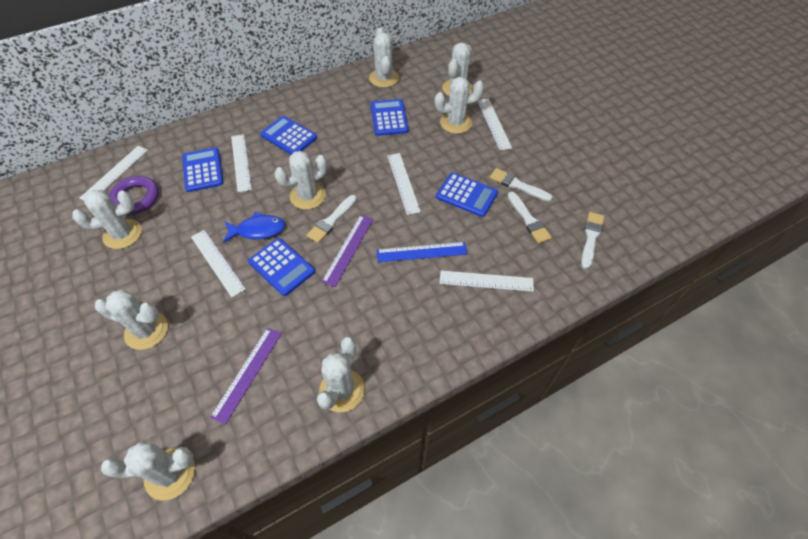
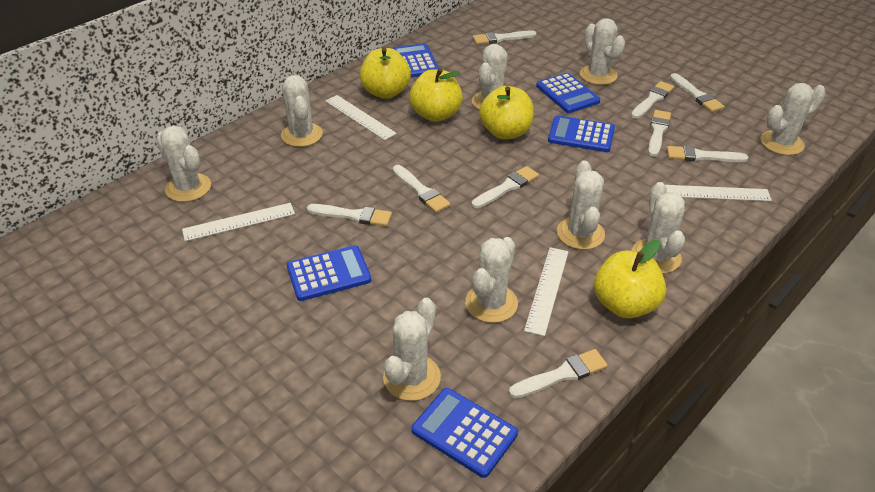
blue fish: [223,212,285,243] = 1 -> none = 0
blue ruler: [377,242,467,262] = 1 -> none = 0
purple ring: [109,176,159,215] = 1 -> none = 0
purple ruler: [210,328,282,425] [321,215,374,287] = 2 -> none = 0
white brush: [306,195,357,243] [490,168,553,202] [508,191,552,244] [581,212,604,269] = 4 -> [307,204,392,226] [393,165,450,213] [472,166,539,208] [473,30,537,45] [509,349,608,398] [631,81,674,119] [648,110,671,157] [667,146,749,162] [670,73,725,112] = 9
white cactus: [72,190,142,249] [95,290,168,350] [101,442,195,501] [274,151,327,210] [317,337,365,412] [369,28,399,88] [435,77,484,134] [442,43,473,96] = 8 -> [156,126,211,202] [281,75,323,147] [383,298,441,401] [465,237,518,323] [472,44,507,110] [557,160,605,250] [580,18,625,85] [631,182,685,274] [761,83,826,155] = 9
white ruler: [80,146,148,200] [191,230,246,297] [231,134,252,193] [387,153,421,215] [440,270,534,292] [478,98,512,150] = 6 -> [182,203,295,241] [325,95,397,140] [524,247,569,336] [665,185,772,201] = 4
yellow apple: none = 0 -> [360,47,411,99] [409,68,463,122] [479,86,534,140] [594,240,666,318] = 4

